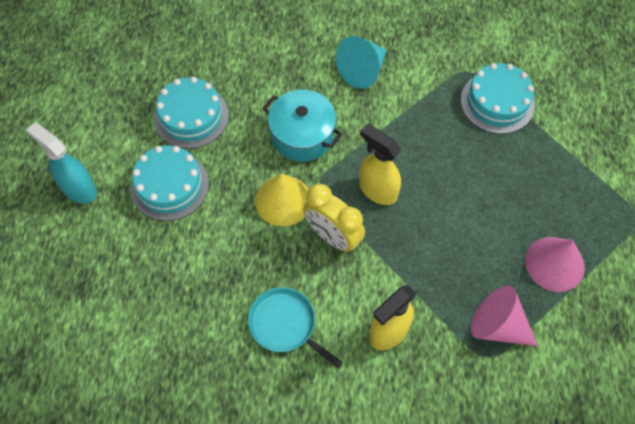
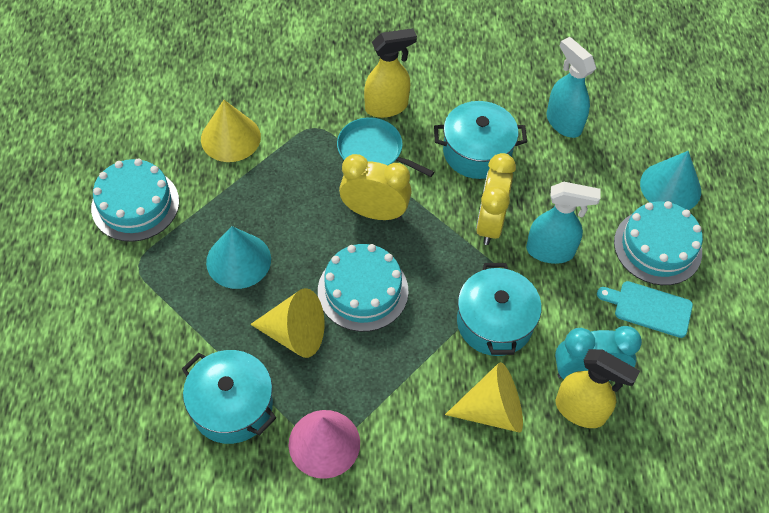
pink cone: [471,286,538,346] [525,237,585,292] = 2 -> [289,410,360,479] = 1
turquoise clock: none = 0 -> [555,326,642,381] = 1
turquoise cone: [336,36,387,89] = 1 -> [206,226,271,289] [640,151,701,210] = 2
turquoise cutting board: none = 0 -> [597,281,693,338] = 1
turquoise pot: [263,90,343,162] = 1 -> [182,350,276,444] [434,101,527,179] [457,263,542,356] = 3
turquoise spray bottle: [26,123,97,204] = 1 -> [526,182,601,264] [546,37,596,138] = 2
yellow clock: [303,184,365,252] = 1 -> [339,154,412,220] [476,153,516,245] = 2
yellow cone: [255,174,309,226] = 1 -> [201,100,261,162] [250,288,325,358] [445,362,523,433] = 3

